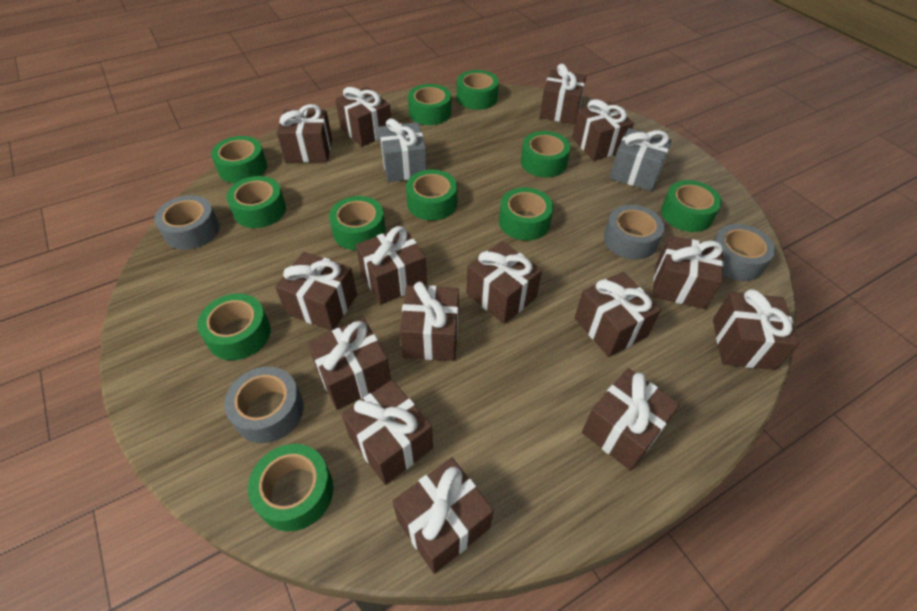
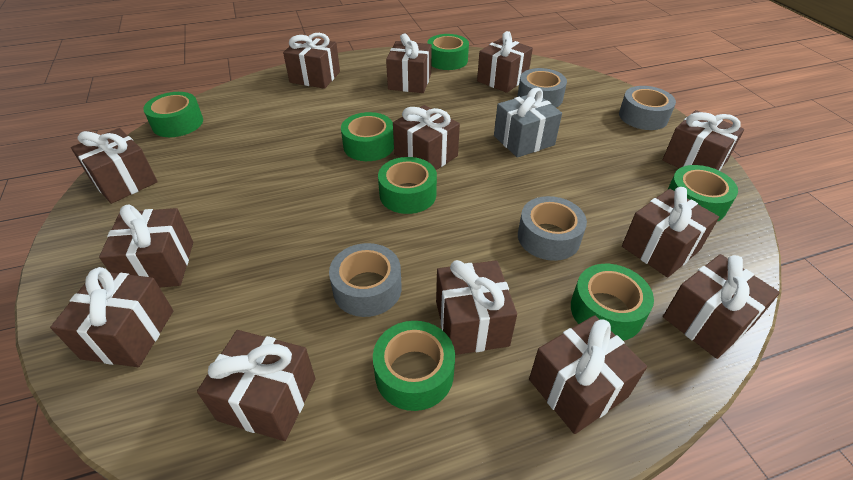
brown gift: [275,252,357,331] [277,104,332,163] [307,318,391,410] [335,87,391,147] [341,380,433,485] [356,226,427,304] [392,458,494,574] [399,282,459,361] [466,241,542,324] [540,64,586,124] [572,99,634,161] [575,272,661,357] [582,368,680,471] [652,235,724,309] [713,289,799,370] = 15 -> [50,267,173,367] [71,128,158,204] [99,204,193,287] [197,330,316,441] [283,33,340,89] [386,33,432,93] [393,105,460,170] [436,260,517,355] [477,31,533,93] [529,315,647,434] [622,187,719,277] [662,110,744,171] [663,254,780,359] = 13
green tape: [197,294,271,360] [211,136,267,183] [227,176,286,228] [248,444,333,531] [329,196,386,250] [406,170,457,221] [408,84,451,125] [457,70,499,110] [499,187,554,240] [521,131,571,177] [661,180,722,232] = 11 -> [143,92,203,137] [341,112,394,161] [373,321,455,411] [378,157,437,214] [427,34,469,70] [571,264,654,340] [668,165,738,221] = 7
grey gift: [379,118,427,182] [609,128,672,191] = 2 -> [494,88,562,158] = 1

